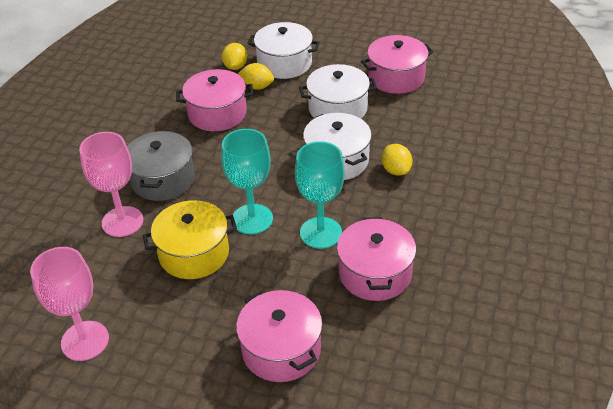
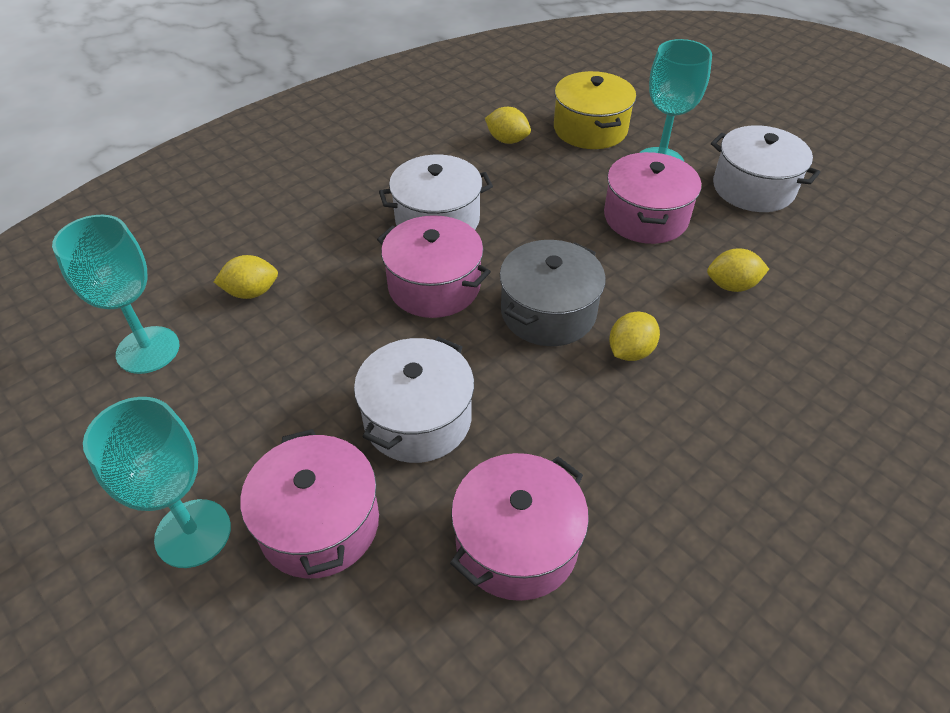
pink goblet: [30,247,109,361] [79,132,143,237] = 2 -> none = 0
turquoise goblet: [221,129,273,234] [295,141,345,249] = 2 -> [52,215,180,374] [83,397,231,568] [639,39,712,161] = 3
yellow lemon: [222,43,247,70] [238,63,274,90] [382,144,413,176] = 3 -> [214,255,278,299] [485,107,531,144] [609,311,660,361] [707,248,769,292] = 4

